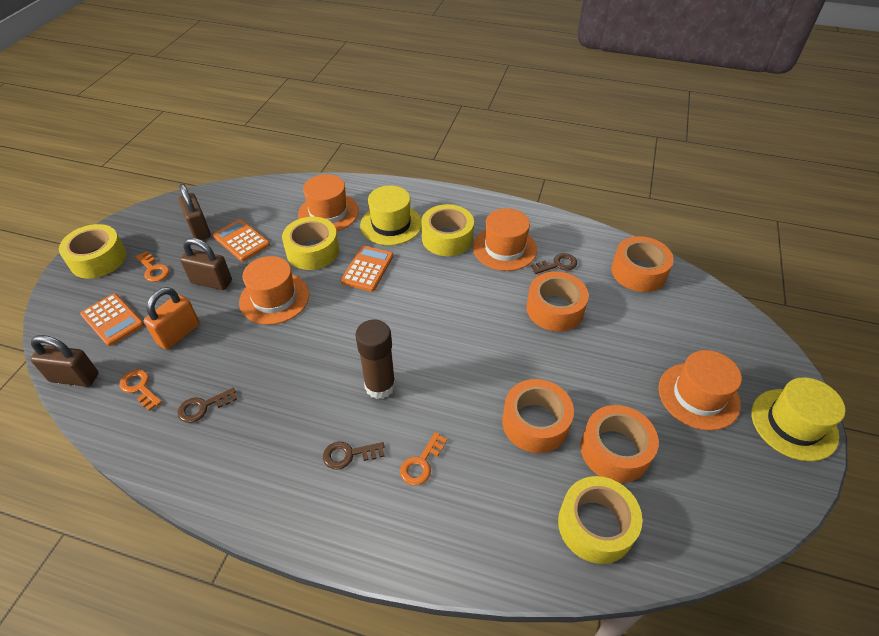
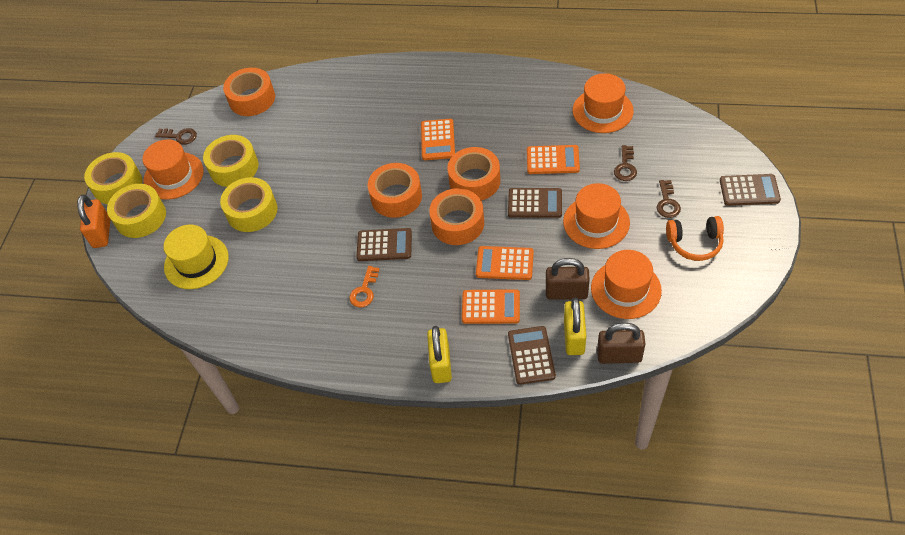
brown calculator: none = 0 -> [356,228,412,261] [508,188,562,218] [508,326,556,385] [720,174,781,206] = 4
brown glue stick: [355,320,395,399] = 1 -> none = 0
brown padlock: [30,335,99,387] [178,184,211,240] [180,238,232,290] = 3 -> [546,258,590,300] [597,323,645,364] = 2
orange calculator: [80,294,144,346] [213,219,270,261] [341,246,394,292] = 3 -> [421,119,455,160] [462,289,520,324] [476,246,534,280] [527,145,580,174] = 4
orange headphones: none = 0 -> [666,216,724,261] = 1
orange key: [119,370,162,411] [136,251,169,282] [400,432,447,485] = 3 -> [349,266,380,307] = 1
yellow hat: [360,185,422,245] [751,377,845,461] = 2 -> [164,225,229,289] = 1
yellow padlock: none = 0 -> [427,326,452,383] [564,298,586,355] = 2

